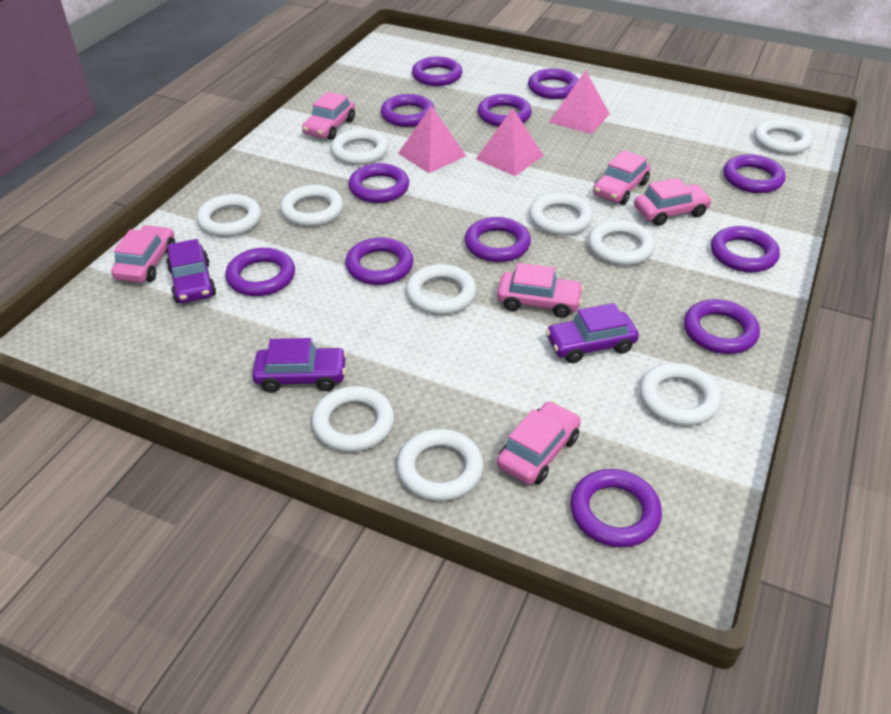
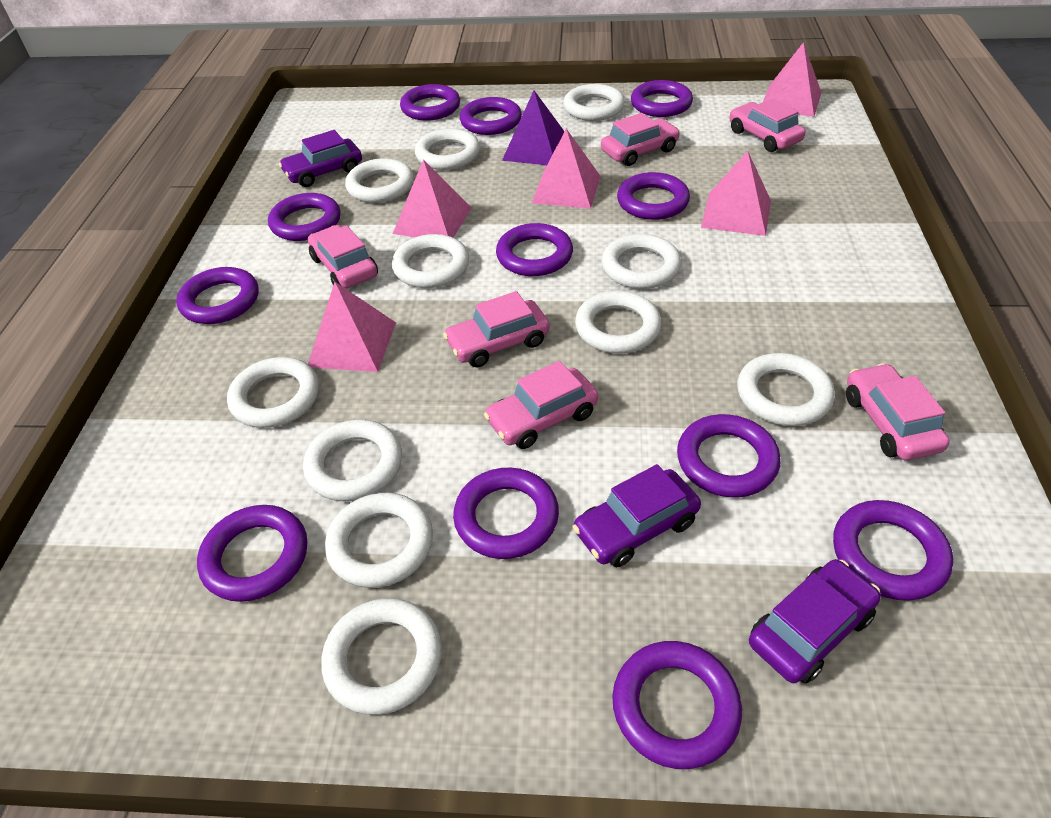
pink pyramid: [398,105,466,173] [476,108,544,176] [549,70,610,134] = 3 -> [308,282,396,372] [393,160,471,238] [532,129,600,209] [701,151,771,236] [762,42,822,117] = 5
purple pyramid: none = 0 -> [502,91,564,165] = 1
white ring: [196,194,261,237] [280,185,343,227] [312,386,394,452] [331,129,388,165] [397,429,484,501] [406,264,476,315] [529,193,593,235] [588,220,655,266] [639,363,721,426] [754,119,813,154] = 10 -> [227,357,319,428] [303,420,402,501] [321,598,442,715] [325,493,433,588] [345,158,414,203] [392,234,469,288] [415,129,480,170] [563,84,625,121] [575,291,661,354] [601,234,681,289] [737,353,835,426] = 11

